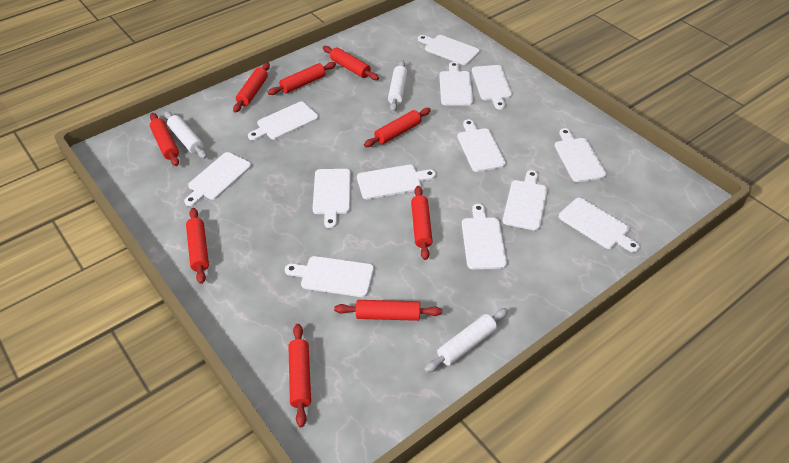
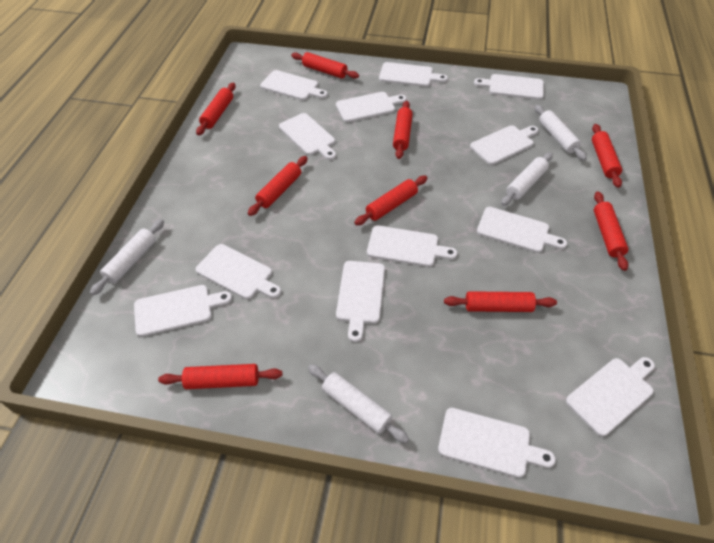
white rolling pin: [164,111,207,159] [388,60,407,112] [424,308,508,373] = 3 -> [90,219,164,295] [308,364,409,443] [501,152,553,206] [535,105,587,160] = 4

